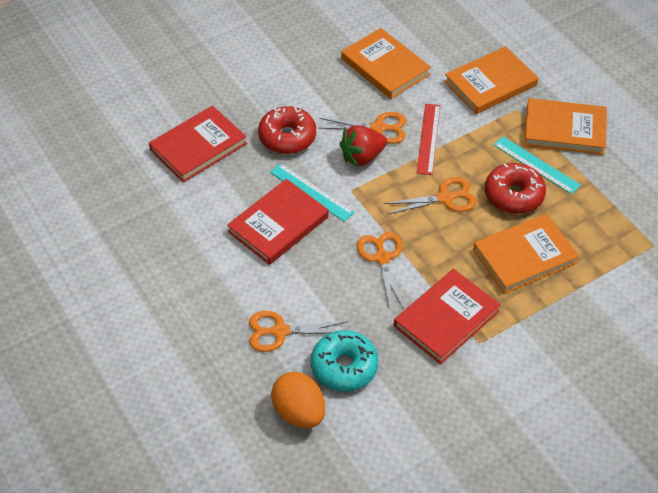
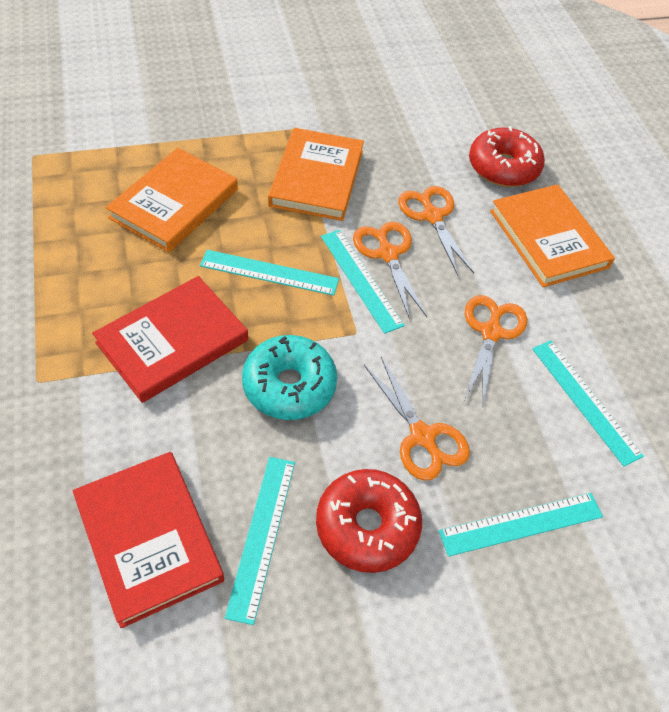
orange book: [341,28,431,99] [444,46,538,114] [473,214,580,294] [524,98,607,155] = 4 -> [106,148,238,253] [268,128,364,221] [490,184,615,287] = 3
orange egg: [271,372,325,428] = 1 -> none = 0
red book: [149,106,247,183] [227,179,329,265] [394,269,501,364] = 3 -> [73,452,224,628] [92,276,248,403] = 2
red ruler: [417,104,440,175] = 1 -> none = 0
red strawberry: [340,125,387,167] = 1 -> none = 0
turquoise ruler: [270,163,355,222] [494,136,581,194] = 2 -> [200,250,339,296] [225,457,295,625] [321,230,405,334] [439,493,603,557] [532,340,644,467] = 5

